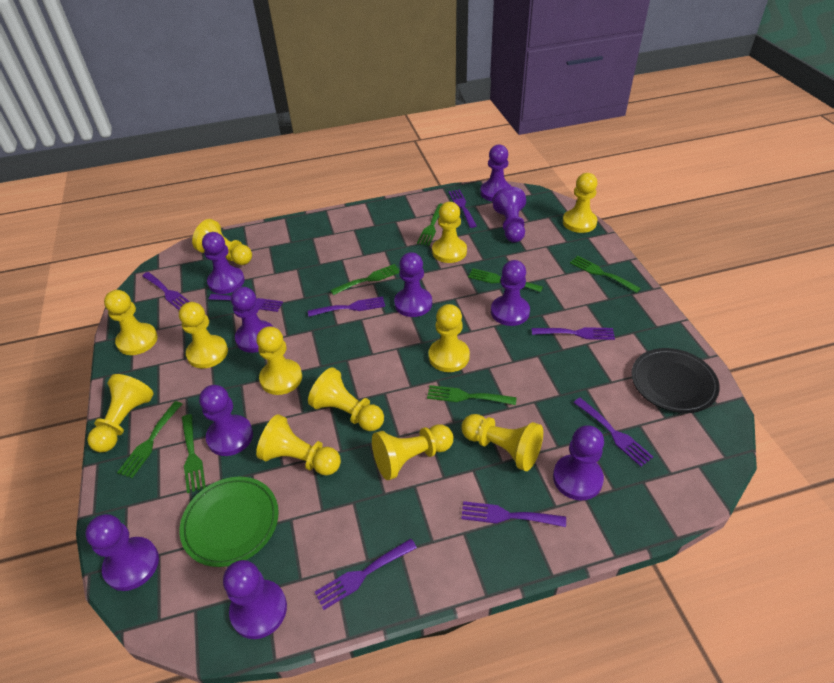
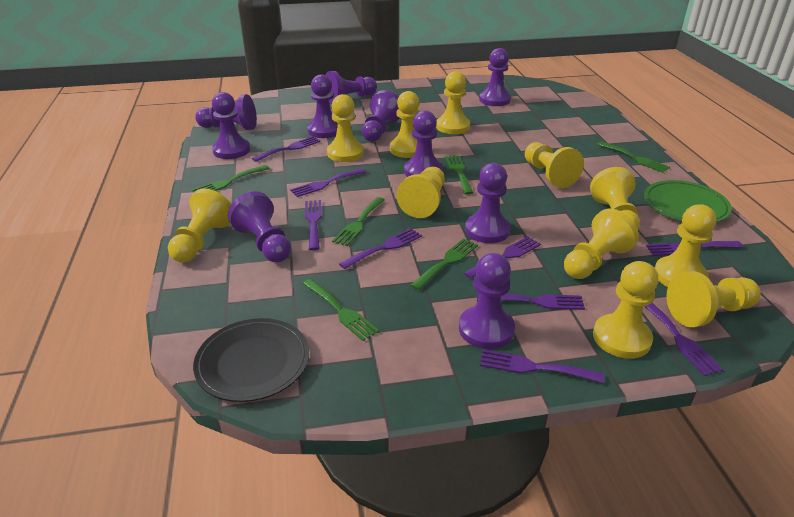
green fork: [117,401,182,478] [182,414,206,493] [330,264,400,295] [417,204,443,246] [427,385,517,405] [468,268,543,292] [570,256,641,293] = 7 -> [192,165,270,192] [303,279,379,341] [332,197,385,246] [410,238,478,290] [445,155,473,195] [597,142,670,173] = 6
purple fork: [142,272,190,310] [209,294,283,312] [308,296,385,317] [315,539,417,610] [448,190,477,228] [461,501,566,527] [532,327,615,340] [573,398,653,466] = 8 -> [252,136,320,162] [290,168,366,197] [305,200,322,251] [339,228,422,269] [464,236,541,279] [476,294,585,310] [480,349,604,383] [644,303,724,376] [646,241,743,256] = 9
yellow pawn: [87,374,154,452] [104,290,158,355] [179,302,228,369] [192,219,252,265] [256,326,302,395] [256,414,341,475] [308,367,384,431] [372,424,453,480] [428,304,470,372] [432,202,467,263] [461,414,543,471] [563,173,597,233] = 12 -> [168,188,231,263] [327,94,364,162] [390,91,420,158] [396,167,445,218] [436,71,470,134] [525,142,584,188] [564,209,639,279] [590,167,640,229] [593,261,659,359] [655,204,716,287] [666,271,761,327] = 11

